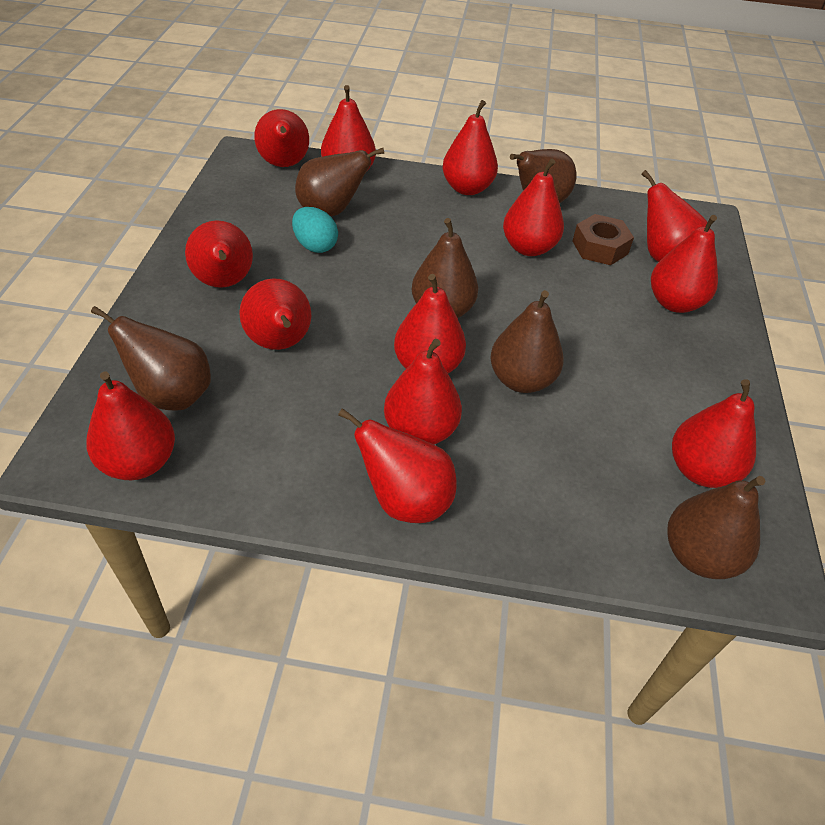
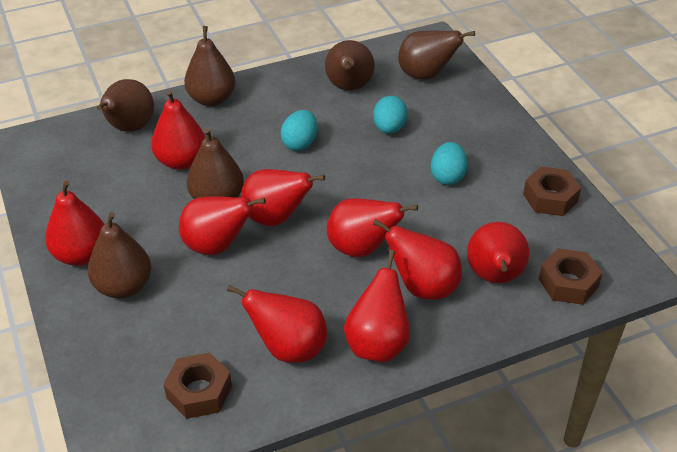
brown nut: [573,214,634,265] = 1 -> [163,353,232,419] [523,166,581,216] [539,248,603,305] = 3
red pear: [86,371,175,480] [185,220,253,288] [239,278,311,350] [254,109,309,167] [321,85,376,172] [338,408,457,523] [384,339,462,444] [394,274,466,374] [442,100,498,195] [503,159,564,256] [641,170,708,262] [651,215,718,313] [672,379,756,488] = 13 -> [45,180,104,266] [151,90,206,170] [179,197,266,255] [227,285,327,363] [241,169,325,226] [327,198,418,257] [344,250,410,362] [373,219,462,300] [467,222,529,283] = 9
turquoise egg: [292,207,338,253] = 1 -> [280,110,317,151] [373,96,408,134] [431,142,468,185] = 3

